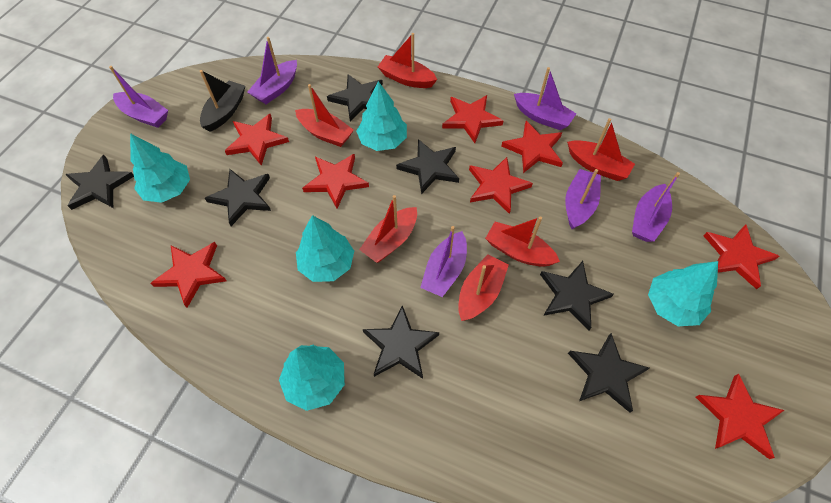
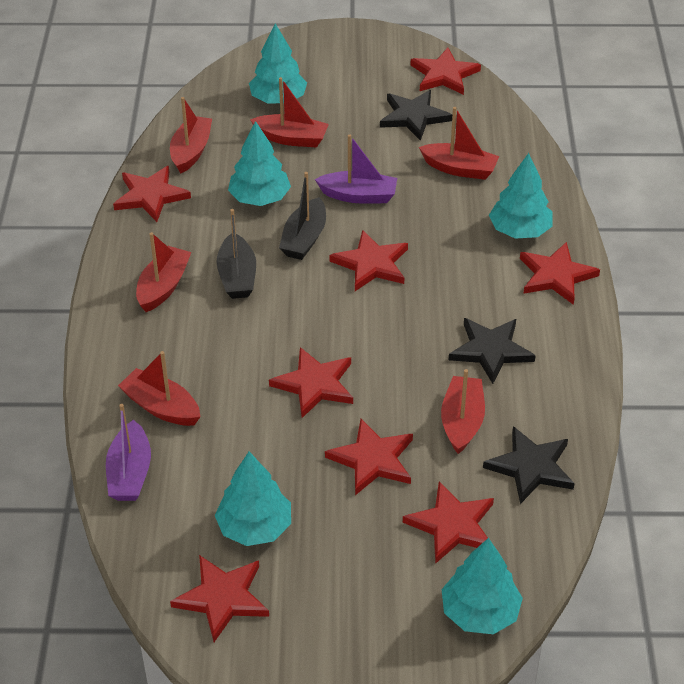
black boat: [200,70,245,132] = 1 -> [216,209,256,299] [279,172,326,260] = 2
black star: [65,155,134,210] [205,169,271,226] [327,74,383,121] [363,305,439,379] [396,139,459,194] [540,261,614,330] [568,333,649,413] = 7 -> [380,90,452,141] [449,318,536,384] [483,426,575,504] = 3
purple boat: [109,66,168,128] [247,37,297,104] [420,226,467,297] [514,67,576,130] [565,169,601,229] [632,172,680,242] = 6 -> [106,404,151,501] [315,134,397,204] = 2

